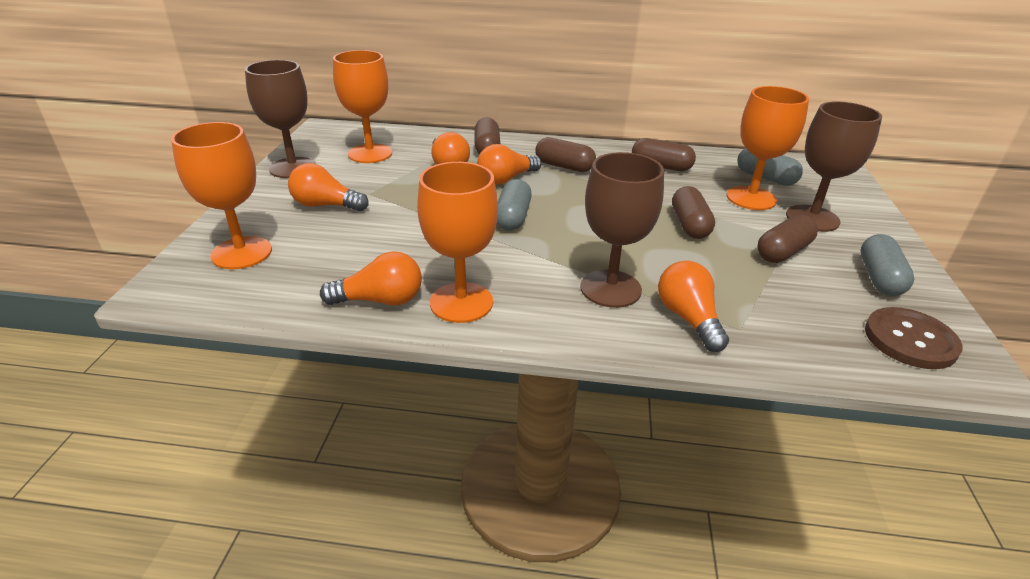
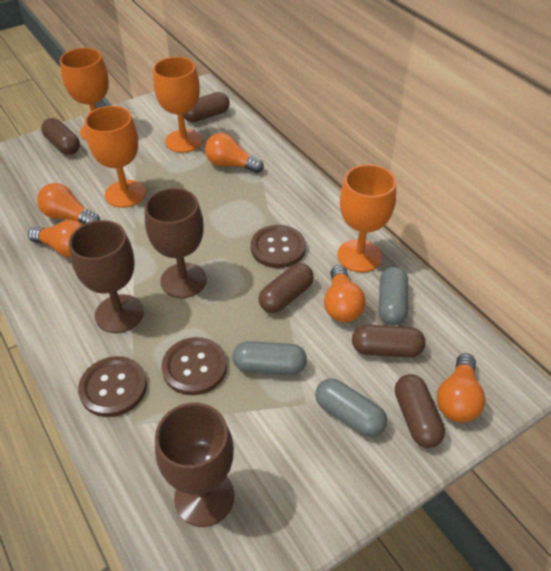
brown button: [865,307,962,369] = 1 -> [78,356,147,417] [162,337,227,395] [251,225,306,268] = 3

